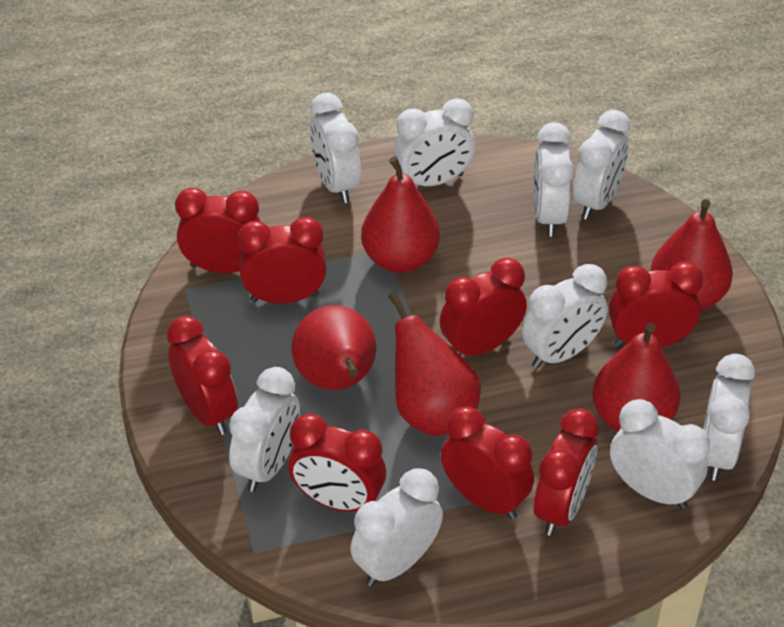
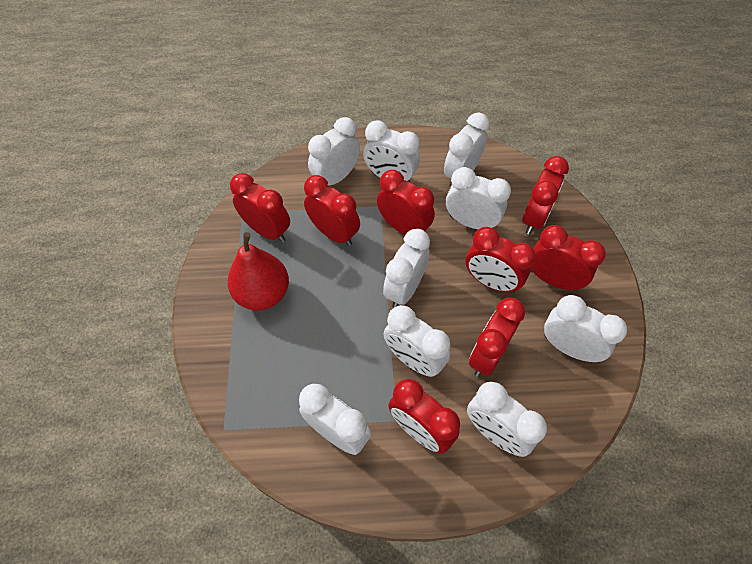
red pear: [291,305,376,390] [361,156,440,273] [388,292,481,436] [592,323,681,432] [650,199,733,310] = 5 -> [228,232,289,310] = 1

